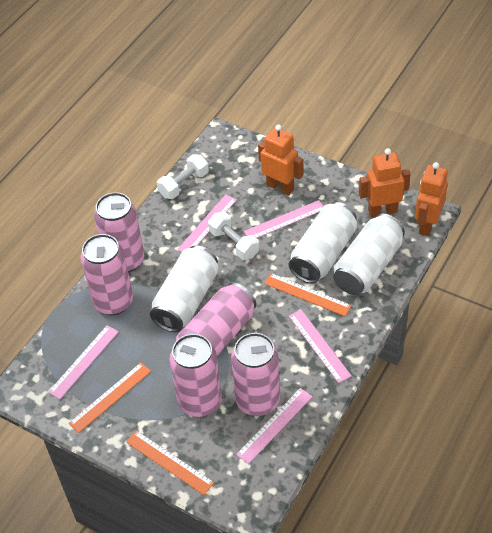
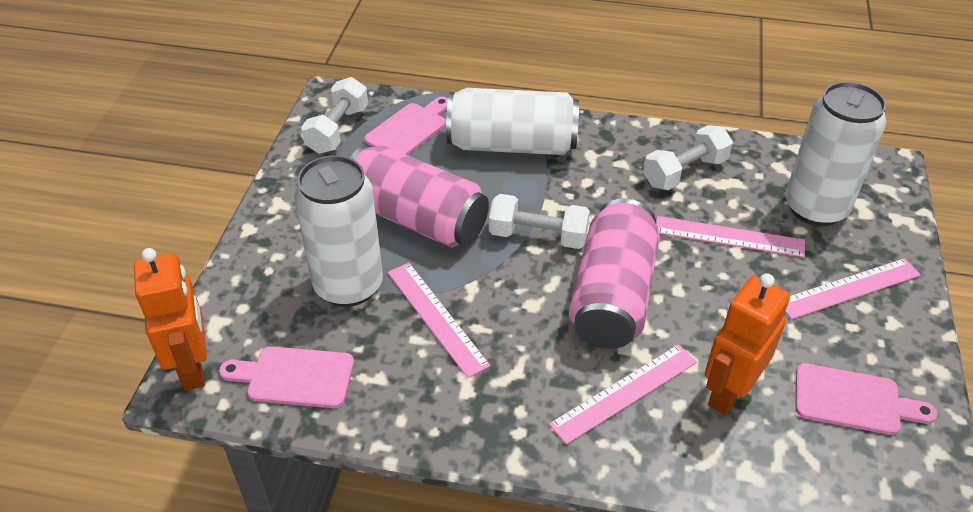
orange robot: [258,124,303,195] [359,148,410,217] [415,162,448,236] = 3 -> [134,248,207,391] [705,273,790,415] = 2
orange ruler: [69,363,151,433] [126,430,214,495] [264,273,352,316] = 3 -> none = 0
pink can: [80,234,133,315] [94,192,144,272] [170,334,222,417] [176,282,257,356] [231,333,280,416] = 5 -> [350,145,489,248] [569,199,660,349] = 2
pink cutting board: none = 0 -> [219,346,354,408] [364,97,448,155] [795,363,938,435] = 3
pink ruler: [48,325,119,399] [177,194,237,252] [236,388,312,464] [244,200,324,238] [289,310,352,383] = 5 -> [388,263,490,378] [549,344,697,445] [656,216,805,257] [785,258,921,319] = 4
white dumbbell: [157,154,209,199] [208,212,259,260] = 2 -> [301,77,368,154] [489,194,590,249] [643,125,733,190] = 3

